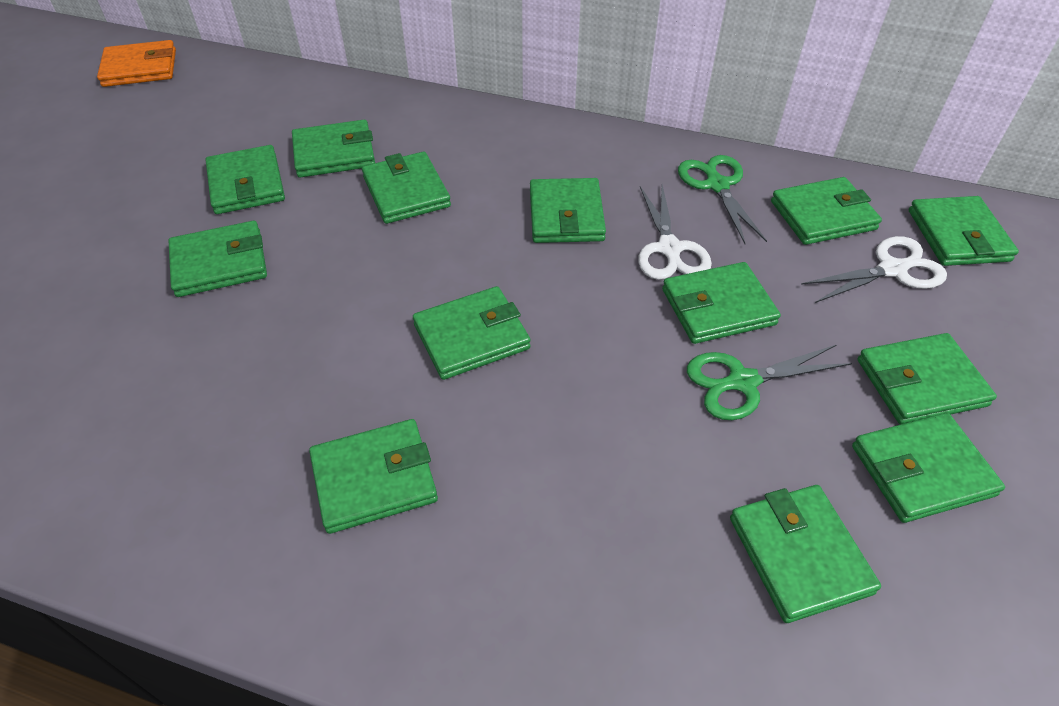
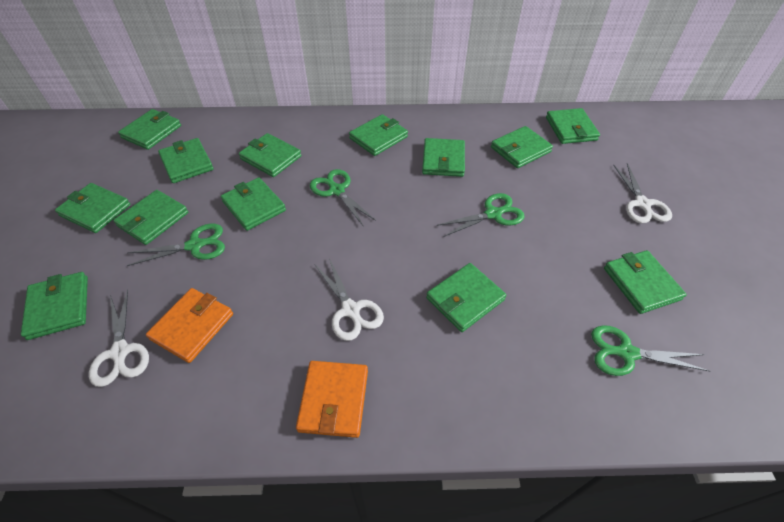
green scissors: [678,155,767,244] [687,345,852,420] = 2 -> [127,223,225,266] [310,169,376,227] [437,193,525,237] [591,325,709,376] = 4
orange wallet: [97,40,176,87] = 1 -> [146,288,233,363] [296,361,368,438] = 2
white scissors: [638,184,712,280] [801,236,947,303] = 2 -> [89,289,149,387] [314,258,384,341] [613,163,672,223] = 3

